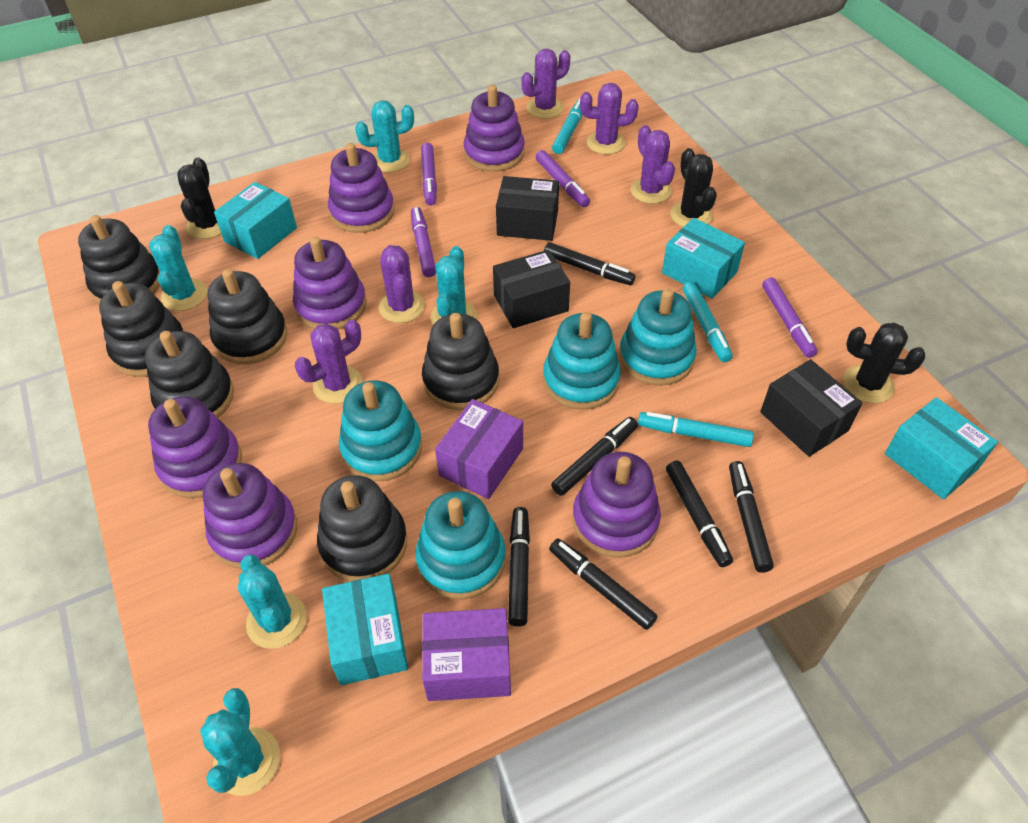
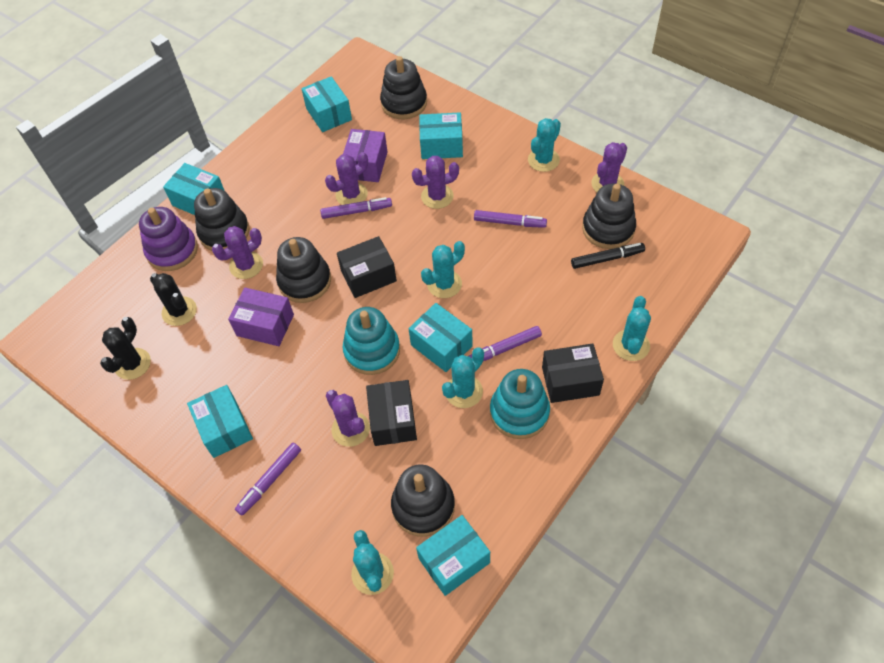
black cactus: [177,157,221,239] [670,148,717,227] [843,323,925,403] = 3 -> [100,317,151,380] [150,273,197,326] = 2
black marker: [508,507,530,627] [544,242,636,285] [549,538,657,630] [551,417,638,496] [666,461,733,567] [729,461,774,573] = 6 -> [571,243,645,269] = 1
black stacking toy: [78,215,160,303] [99,281,183,377] [145,331,234,418] [208,269,287,364] [317,475,407,582] [422,313,499,410] = 6 -> [194,188,250,251] [276,237,331,303] [380,56,427,119] [391,465,455,537] [582,183,636,249] = 5
purple stacking toy: [148,396,242,498] [203,463,298,569] [293,237,367,329] [328,143,395,233] [464,85,525,172] [572,452,661,558] = 6 -> [139,207,198,271] = 1
turquoise box: [214,182,297,259] [322,574,408,685] [662,218,745,299] [885,397,998,499] = 4 -> [163,163,224,215] [187,385,253,458] [301,76,352,132] [408,303,473,372] [416,515,490,596] [419,112,463,159] = 6
turquoise marker: [552,98,583,154] [638,412,754,447] [683,282,733,362] = 3 -> none = 0
turquoise stacking toy: [339,380,422,482] [415,491,506,600] [543,312,621,410] [619,289,697,386] = 4 -> [342,307,400,375] [490,369,550,439] = 2

